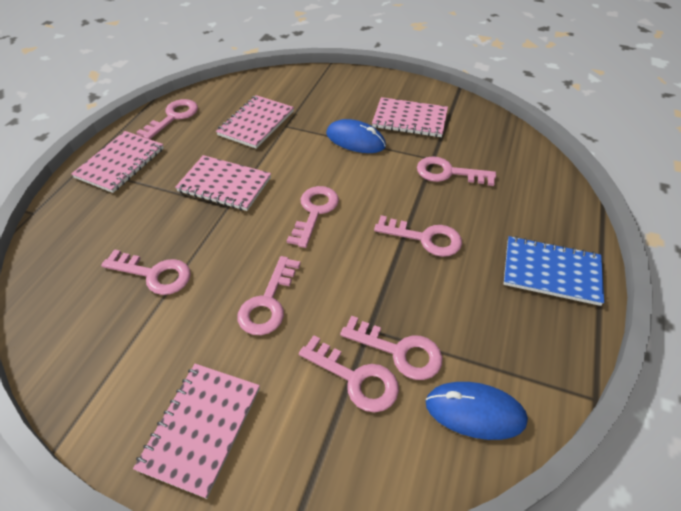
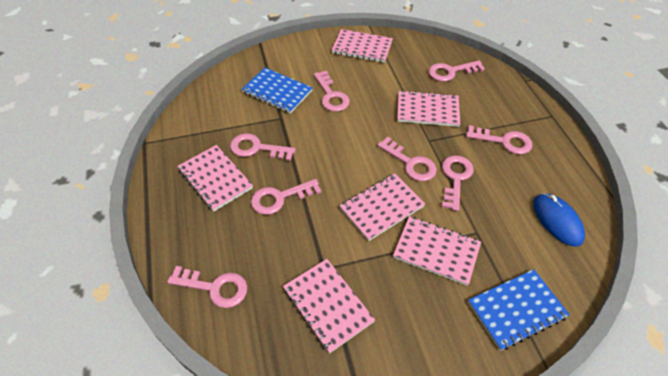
blue mouse: [326,119,386,153] [426,382,528,440] = 2 -> [533,193,585,247] = 1
blue notebook: [504,236,604,306] = 1 -> [241,68,313,114] [468,269,570,351] = 2
pink notebook: [71,131,164,193] [133,364,260,499] [175,155,271,211] [216,95,294,149] [372,97,448,137] = 5 -> [177,145,253,212] [283,259,375,354] [332,29,393,63] [339,173,425,241] [393,216,481,286] [397,90,460,127] = 6

